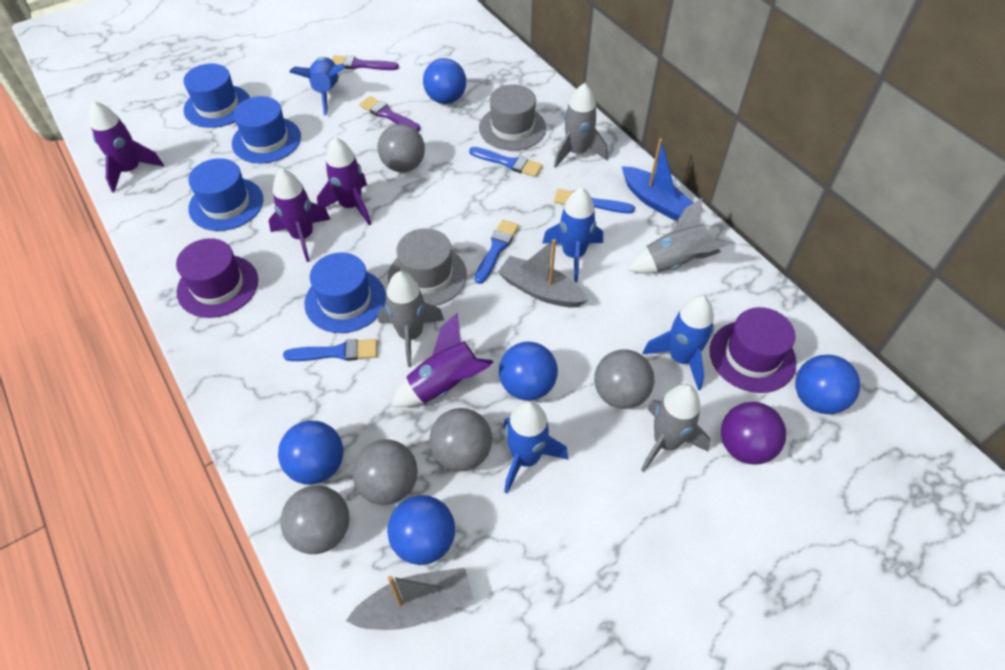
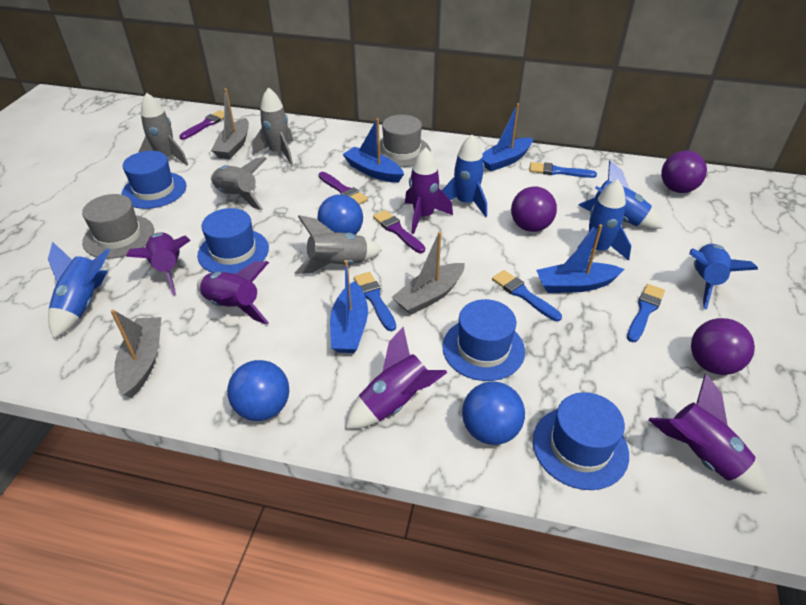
blue ball: [278,421,343,485] [387,495,455,565] [423,58,466,104] [499,342,558,401] [795,355,860,414] = 5 -> [227,360,289,421] [318,194,363,235] [462,381,525,445] = 3
blue boat: [622,138,694,221] = 1 -> [330,260,368,353] [342,118,404,183] [482,103,533,172] [536,224,624,293] = 4
blue rocket: [290,57,345,115] [503,401,568,494] [542,187,603,282] [642,296,714,390] = 4 -> [48,242,110,339] [442,135,487,217] [577,179,631,261] [578,161,663,229] [689,244,758,309] = 5
grey ball: [280,485,349,554] [352,439,417,505] [378,124,425,172] [429,408,492,471] [594,349,654,409] = 5 -> none = 0
grey boat: [346,568,473,630] [498,239,589,308] = 2 -> [111,309,161,398] [211,88,249,159] [392,232,465,315] = 3
purple ball: [721,402,786,465] = 1 -> [511,186,557,232] [661,150,707,193] [691,318,755,375] = 3
purple brush: [332,55,399,70] [359,96,420,132] = 2 -> [179,110,224,140] [319,172,368,205] [373,210,425,253] = 3
purple hat: [176,238,258,318] [709,307,797,393] = 2 -> none = 0
purple rocket: [89,101,164,193] [268,169,331,262] [317,137,371,225] [392,313,494,407] = 4 -> [126,232,191,295] [197,261,269,325] [345,326,448,429] [405,147,453,234] [648,374,767,493] = 5

